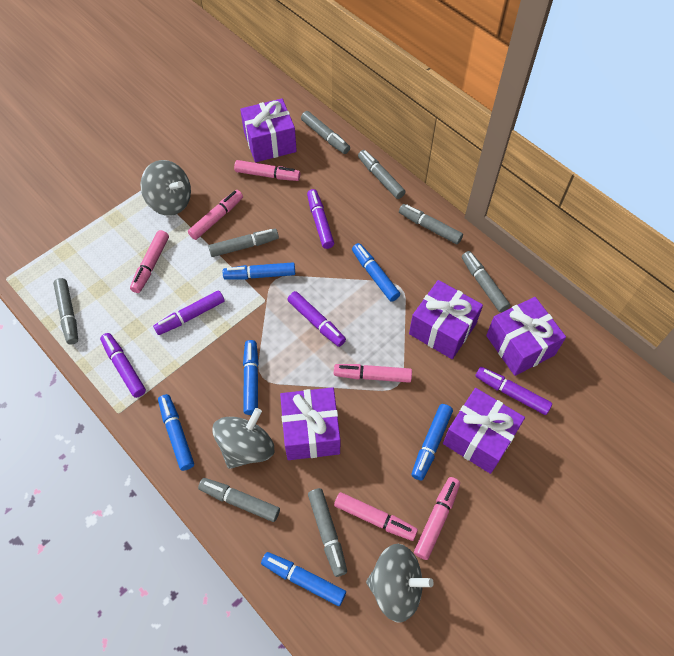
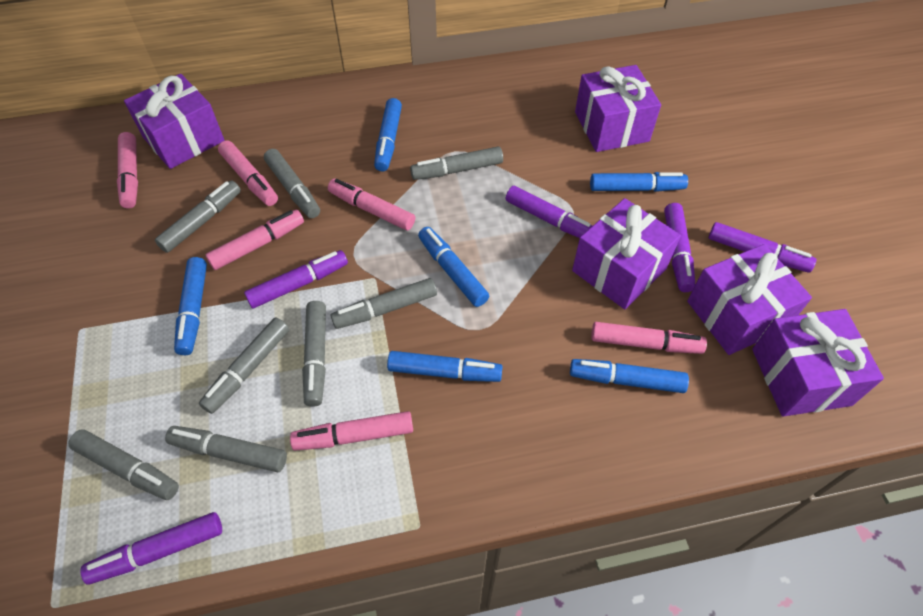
grey spinning top: [140,160,191,216] [212,408,274,469] [366,544,434,623] = 3 -> none = 0

